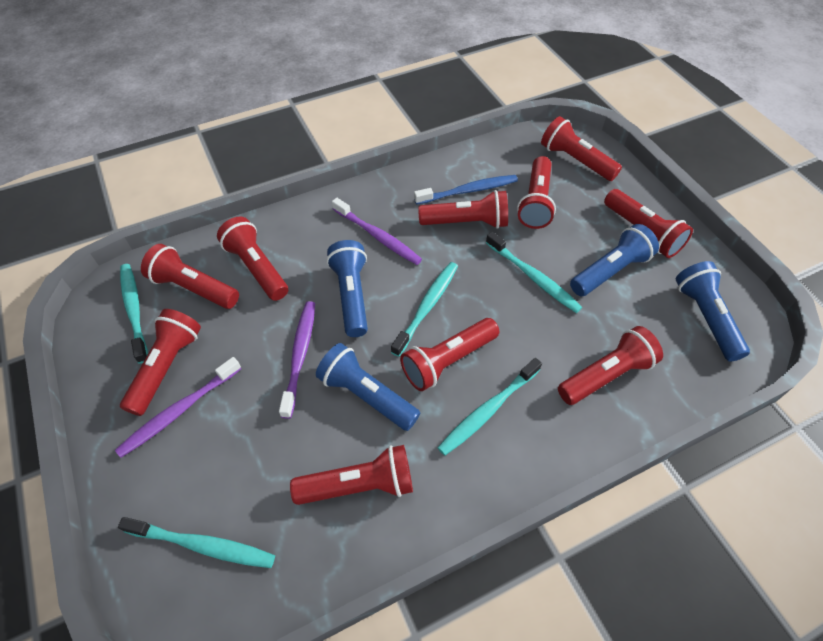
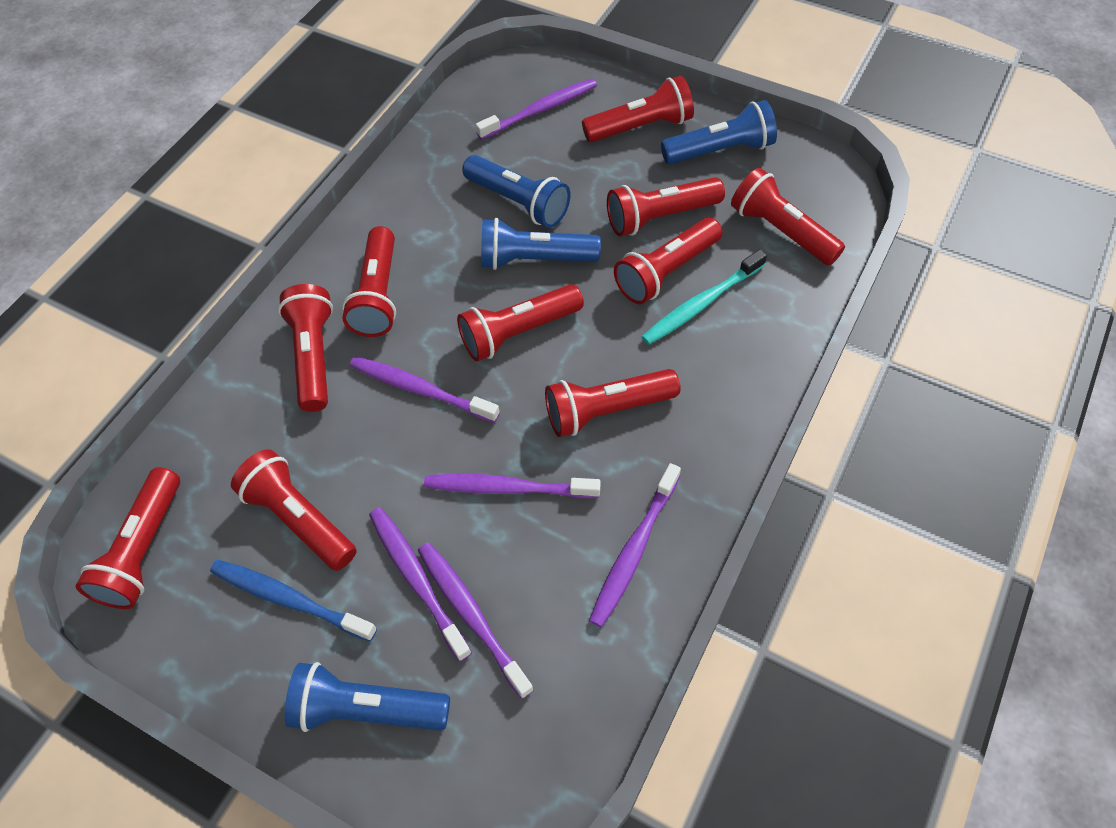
purple toothbrush: [115,357,241,458] [279,301,315,419] [332,198,422,265] = 3 -> [350,356,500,423] [369,507,472,662] [418,542,534,699] [424,474,601,498] [475,79,597,140] [589,463,681,627] = 6
turquoise toothbrush: [118,517,275,568] [120,264,148,364] [391,262,458,357] [437,358,542,456] [486,232,582,313] = 5 -> [641,249,767,345] = 1

